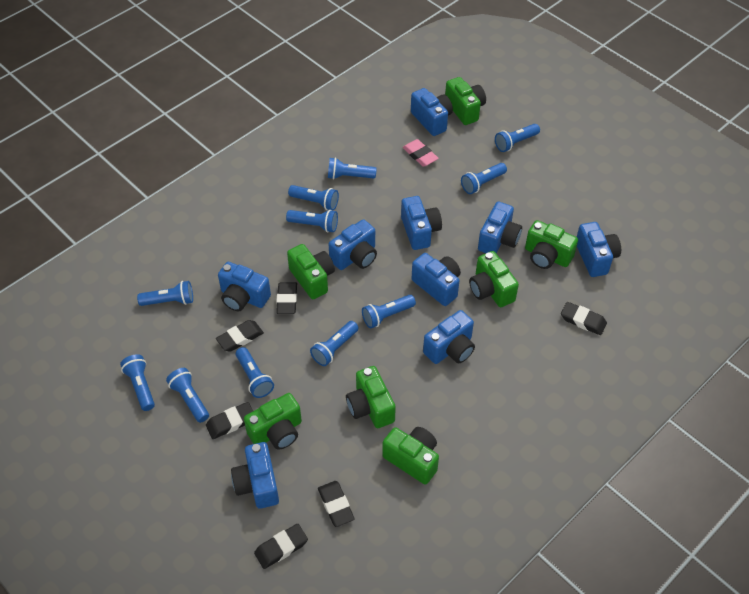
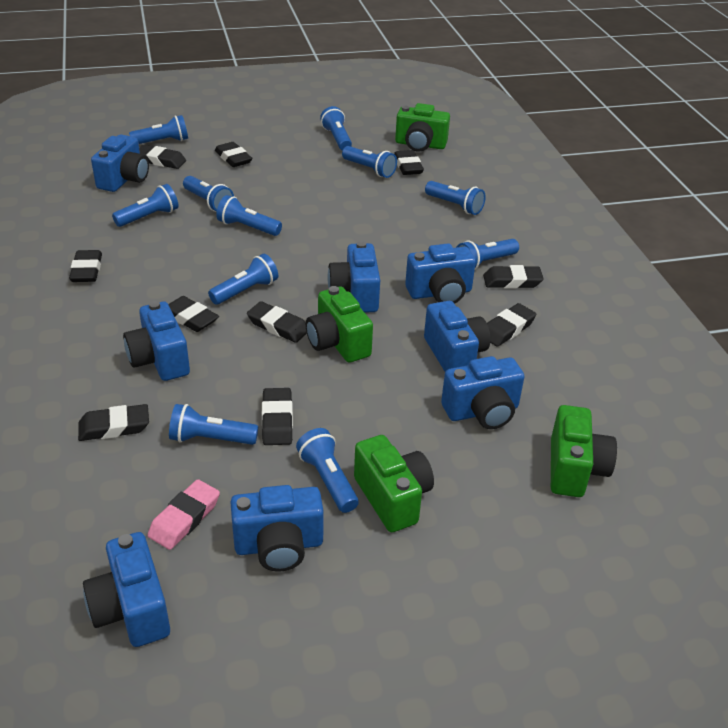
black eraser: [206,402,253,439] [216,320,264,352] [254,524,308,569] [276,282,297,314] [318,481,354,527] [561,302,607,335] = 6 -> [69,250,102,282] [78,404,149,441] [139,145,186,169] [168,296,219,332] [215,142,252,167] [247,301,307,343] [262,388,293,445] [394,150,424,175] [483,265,544,289] [487,303,536,347] = 10
blue camera: [218,262,271,311] [231,442,279,509] [329,219,377,270] [401,196,442,250] [411,88,453,136] [412,253,461,306] [423,310,475,364] [478,201,522,253] [577,222,621,277] = 9 -> [83,532,170,647] [91,134,149,192] [123,301,190,381] [230,485,324,572] [327,241,380,312] [405,244,476,304] [424,301,490,372] [441,356,524,429] = 8
green camera: [244,393,302,450] [287,244,335,299] [346,366,396,428] [382,427,439,484] [445,77,486,125] [469,251,519,307] [525,220,578,269] = 7 -> [306,286,373,363] [354,435,434,532] [395,103,450,152] [551,405,617,497] = 4

